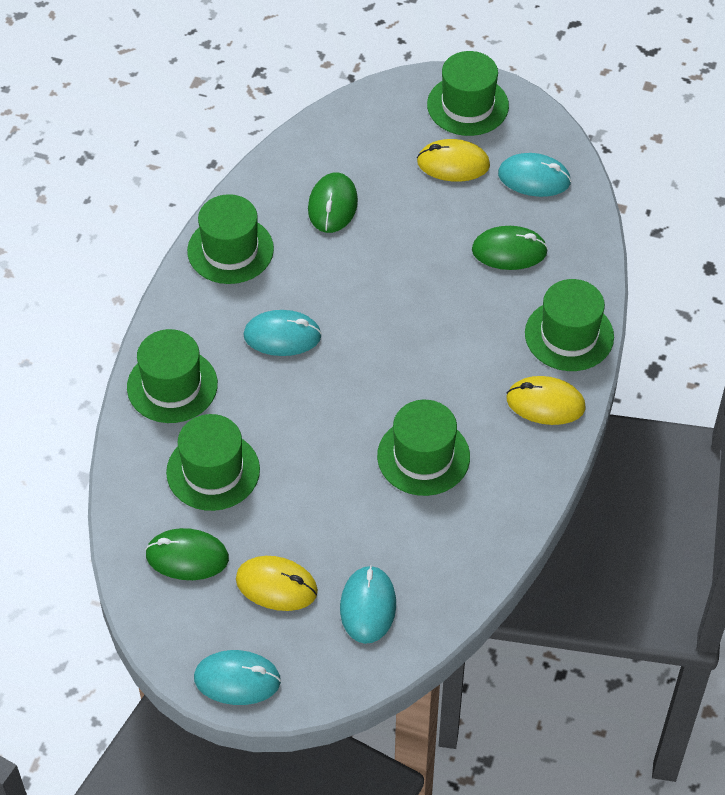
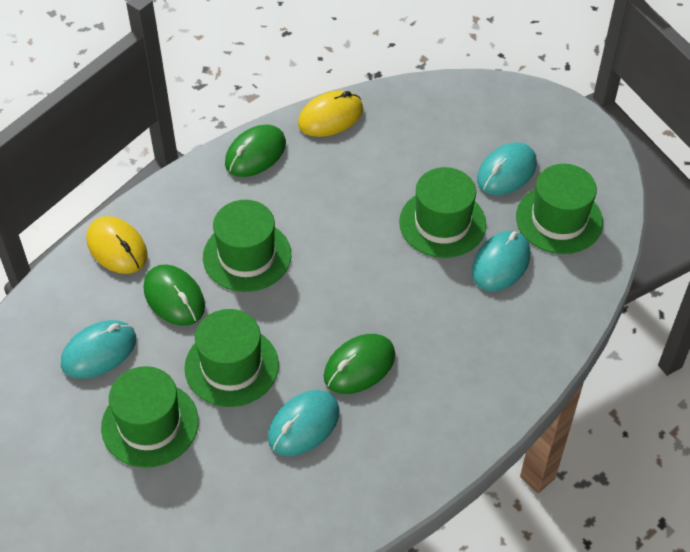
green hat: [127,329,218,423] [166,414,260,511] [187,194,274,284] [377,400,470,496] [427,51,509,136] [525,279,614,371] = 6 -> [101,366,198,468] [184,309,279,407] [203,200,291,292] [399,167,486,258] [516,164,603,254] = 5
yellow mouse: [236,556,318,611] [417,139,490,182] [506,376,586,425] = 3 -> [87,216,148,274] [298,91,363,137] = 2

